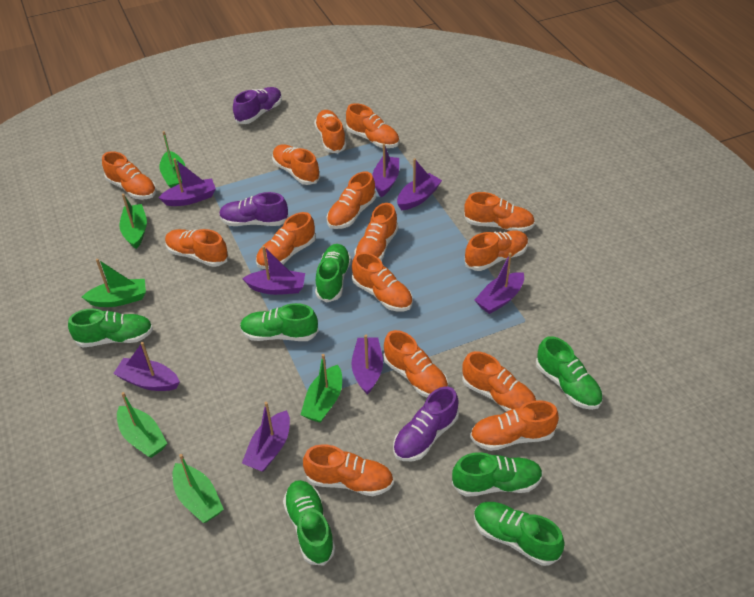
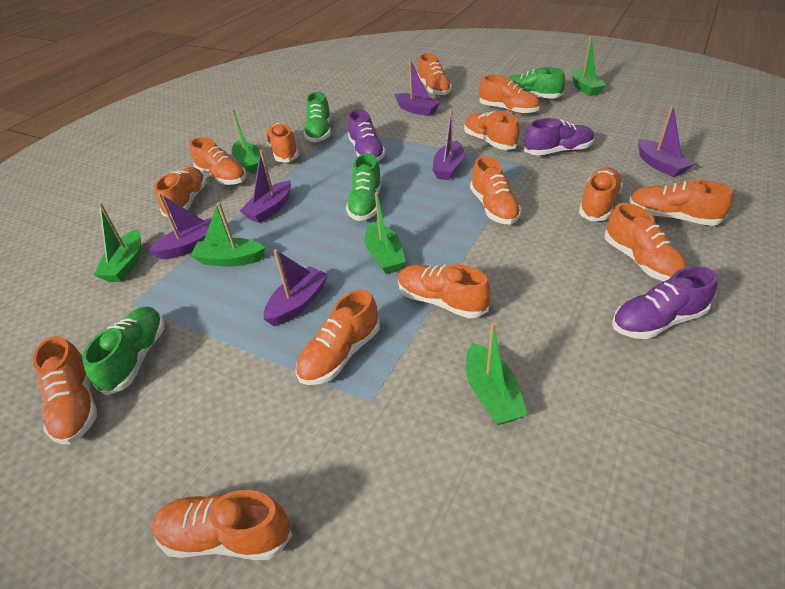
green shoe: [68,308,153,348] [240,303,319,341] [283,480,336,566] [315,244,351,303] [452,452,543,497] [474,502,565,566] [536,336,603,410] = 7 -> [82,307,165,396] [304,92,331,142] [346,153,382,221] [508,67,565,99] = 4
orange shoe: [102,151,157,200] [165,229,228,267] [256,212,316,269] [272,144,320,185] [303,444,394,496] [314,110,347,153] [327,171,376,229] [346,103,399,148] [352,252,413,311] [354,203,398,260] [383,330,448,397] [462,351,536,412] [464,192,535,232] [465,231,529,271] [470,400,559,451] = 15 -> [33,336,97,444] [151,490,292,560] [154,167,207,218] [190,137,246,185] [265,123,299,162] [295,289,380,385] [398,264,491,318] [418,53,452,96] [464,111,520,150] [470,156,522,225] [479,75,540,114] [579,167,623,221] [604,203,687,281] [629,180,733,226] = 14
purple boat: [113,342,180,391] [158,158,216,206] [242,246,305,295] [242,402,290,472] [352,335,383,394] [372,143,399,197] [397,159,442,210] [475,253,524,314] = 8 -> [149,193,212,259] [240,150,291,223] [264,249,328,326] [394,60,440,116] [432,110,464,180] [638,104,695,177] = 6

